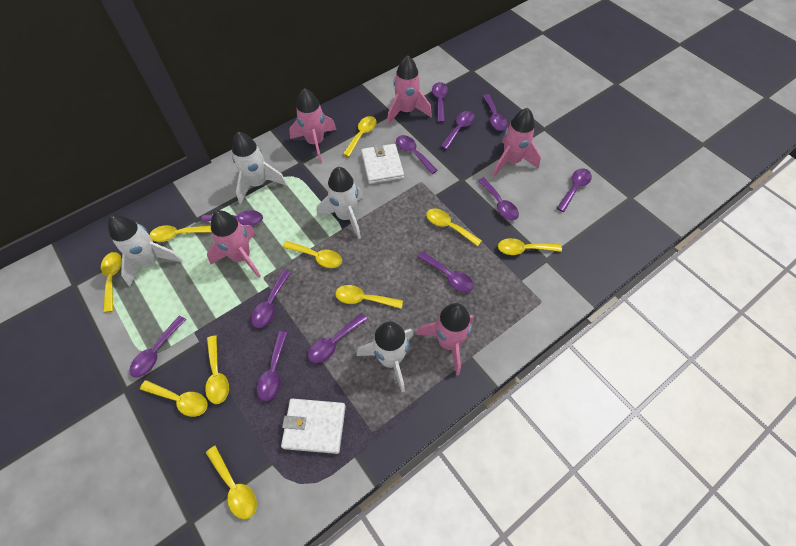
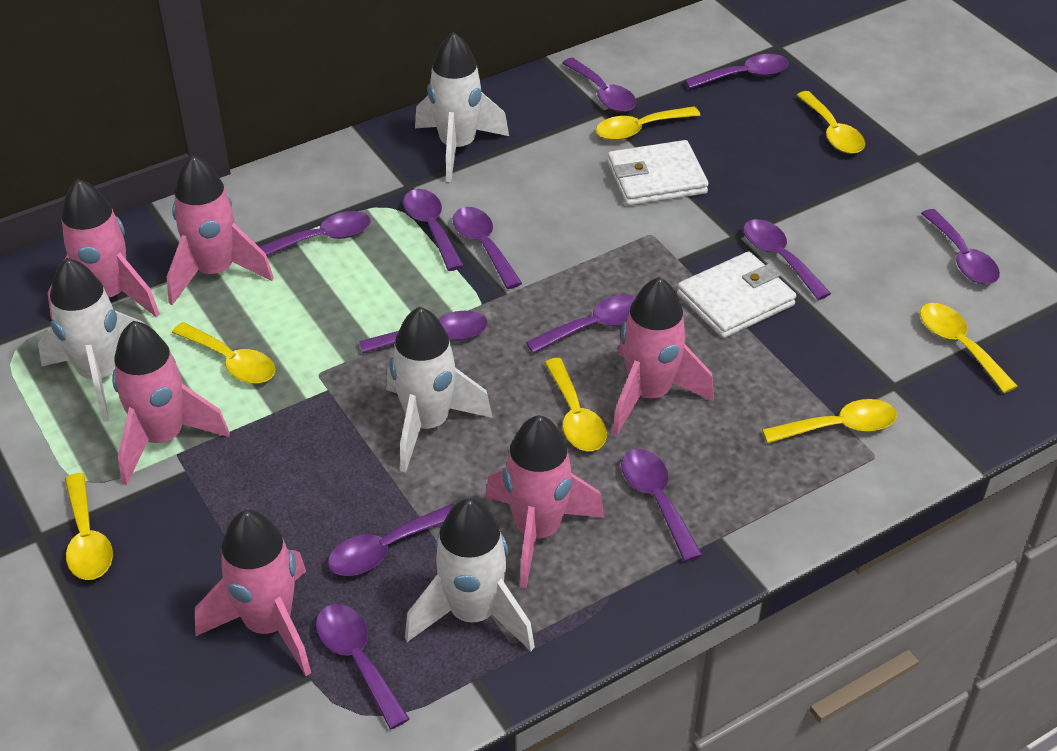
pink rocket: [207,210,261,278] [289,88,336,163] [387,55,432,125] [416,303,474,376] [492,108,541,177] = 5 -> [48,179,160,320] [112,321,230,485] [167,155,274,305] [195,510,311,676] [485,415,604,588] [612,277,714,435] = 6
yellow spoon: [101,252,122,313] [140,380,208,417] [150,225,212,242] [205,335,229,404] [206,446,257,519] [282,241,342,268] [335,285,403,309] [343,116,377,157] [426,209,482,247] [498,238,562,255] = 10 -> [65,473,113,580] [172,322,275,384] [544,358,607,451] [596,106,700,140] [762,399,897,444] [796,91,865,154] [920,303,1018,394] = 7

